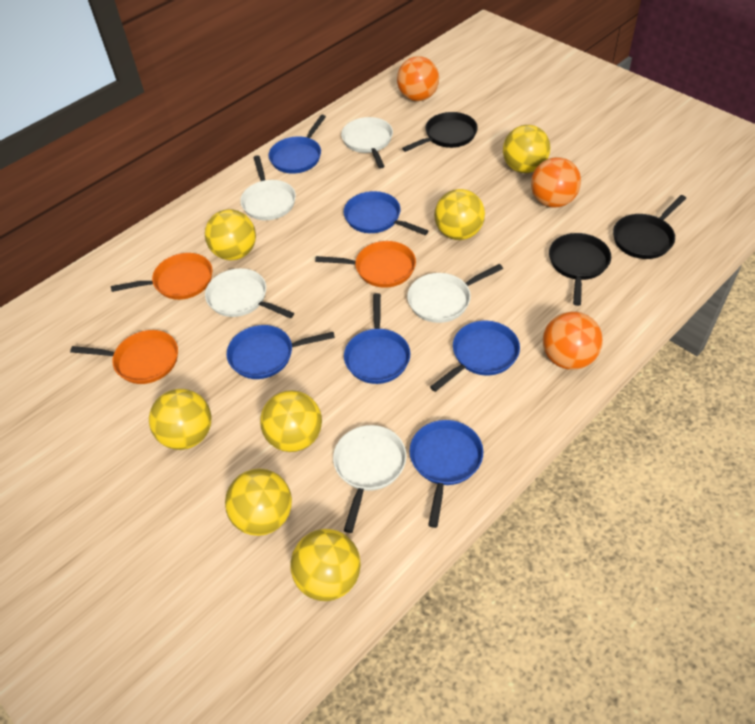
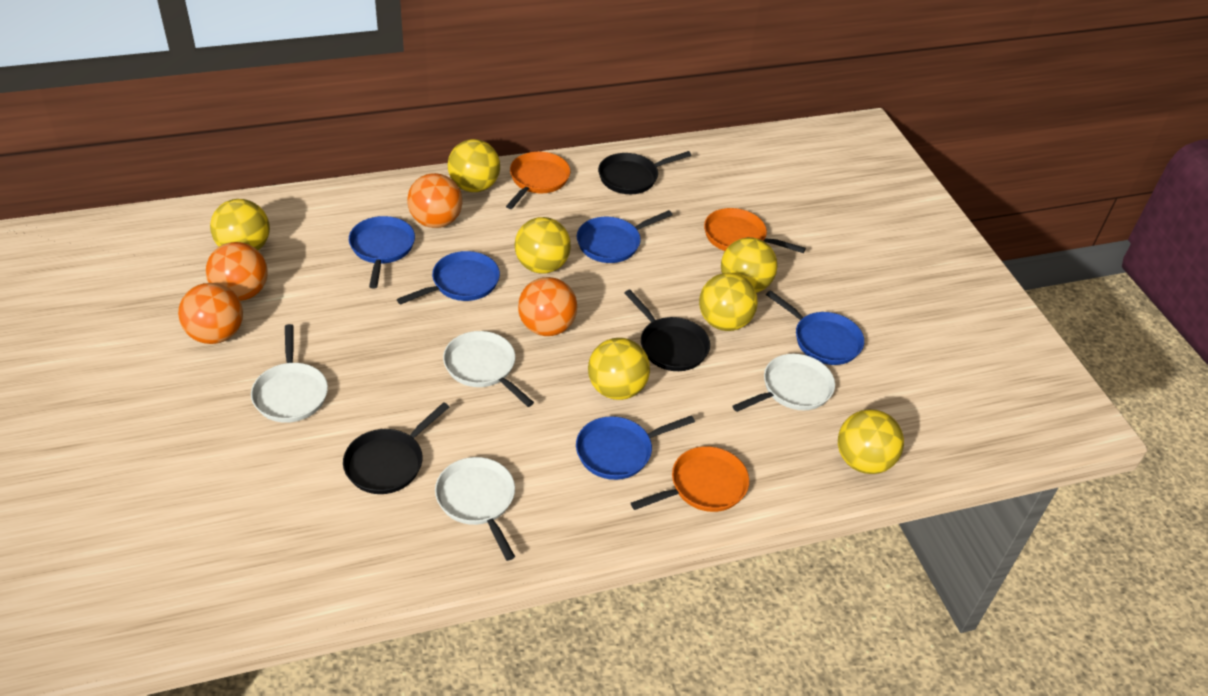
blue pan: [227,325,335,379] [269,115,326,174] [344,191,428,235] [344,293,410,384] [410,420,483,528] [430,321,520,392] = 6 -> [349,216,415,288] [397,251,500,305] [576,415,695,480] [577,210,672,263] [766,290,864,365] = 5
orange ball: [397,56,439,101] [531,157,581,208] [543,312,603,370] = 3 -> [178,283,243,344] [206,242,268,301] [407,173,462,228] [518,277,577,336] = 4
white pan: [205,268,294,319] [240,155,296,220] [333,425,406,533] [341,117,393,169] [407,264,503,323] = 5 -> [251,324,328,423] [435,457,515,561] [443,331,534,407] [732,354,835,412] = 4

